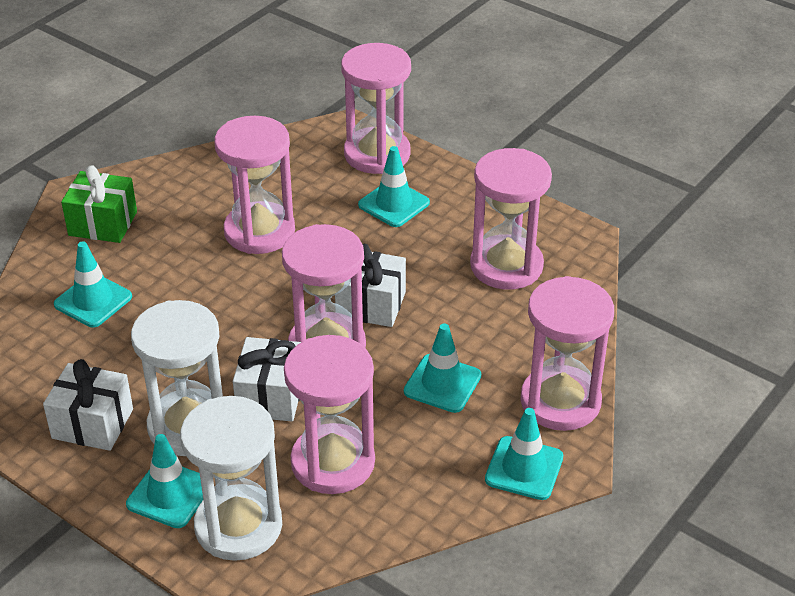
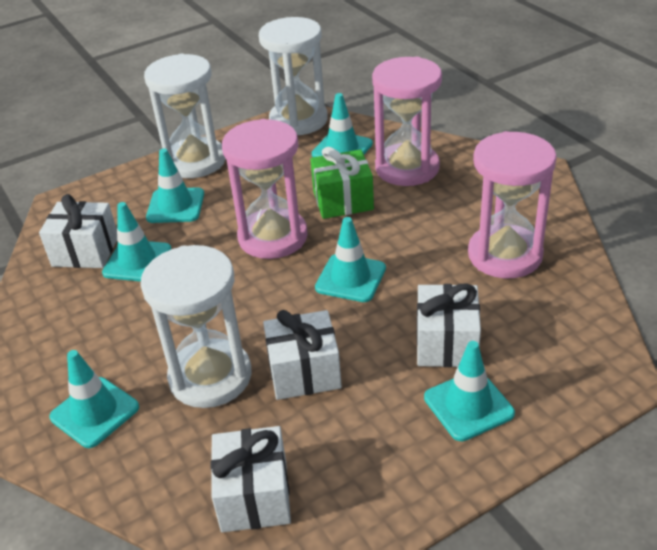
pink hourglass: [214,116,295,254] [282,224,366,348] [284,335,375,494] [341,43,411,174] [470,148,552,290] [521,276,614,431] = 6 -> [222,119,308,259] [372,57,442,186] [468,131,557,278] = 3
turquoise traffic cone: [54,241,132,327] [126,434,203,528] [358,146,430,227] [404,324,481,413] [485,408,563,500] = 5 -> [49,350,139,448] [102,202,171,282] [146,148,204,223] [312,93,373,157] [315,217,386,302] [424,341,515,441] = 6
white gift: [43,359,133,451] [233,337,301,422] [335,244,406,327] = 3 -> [39,194,117,268] [211,426,291,532] [263,310,342,400] [417,284,481,367] = 4
white hourglass: [131,300,223,456] [180,396,282,561] = 2 -> [141,245,252,408] [144,54,225,178] [259,17,328,135] = 3

